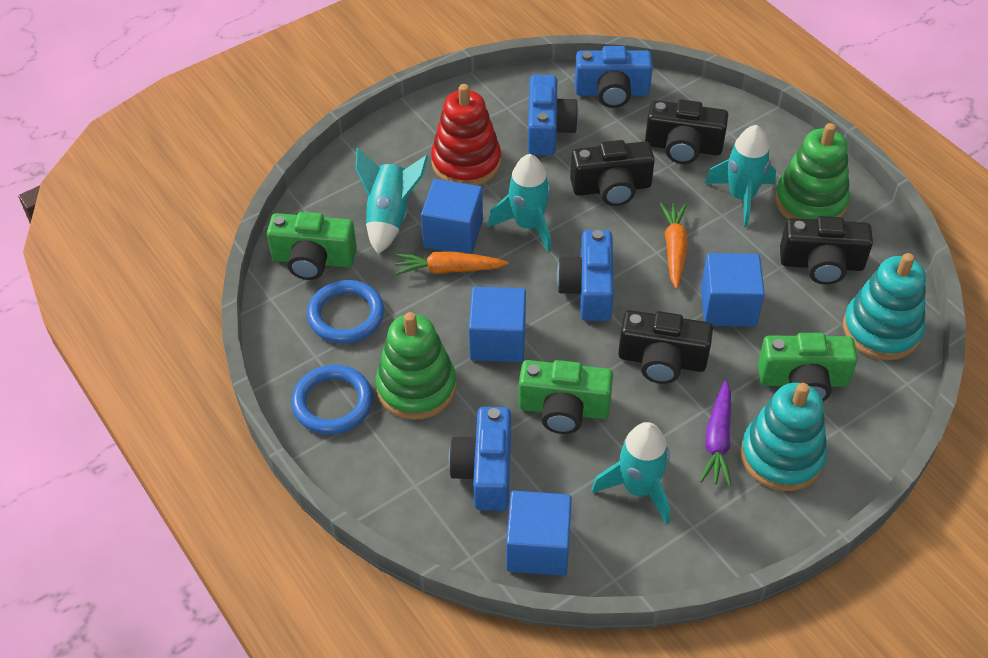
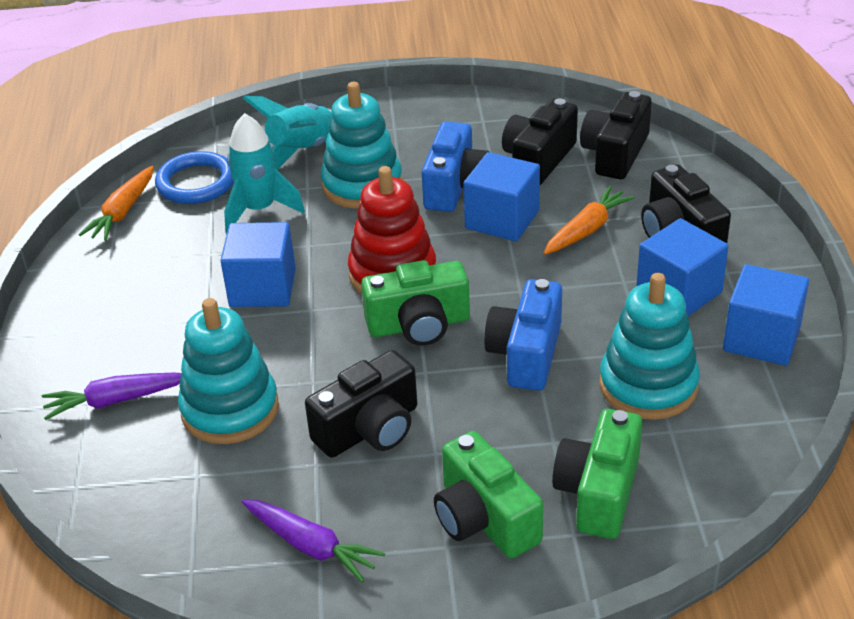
blue camera: [449,407,511,511] [528,75,579,155] [557,230,614,321] [575,46,653,108] = 4 -> [422,121,489,212] [484,279,562,391] = 2
blue ring: [291,365,373,434] [307,280,384,343] = 2 -> [155,151,234,204] = 1
green stacking toy: [376,312,456,420] [775,123,850,220] = 2 -> none = 0
purple carrot: [700,380,731,487] = 1 -> [42,373,181,420] [241,499,385,583] = 2
turquoise rocket: [356,148,428,254] [488,154,551,253] [591,422,670,525] [704,125,776,227] = 4 -> [224,113,305,233] [243,96,332,169] = 2
turquoise stacking toy: [740,383,827,491] [843,253,926,360] = 2 -> [178,298,279,444] [321,82,403,208] [599,273,700,420] = 3

